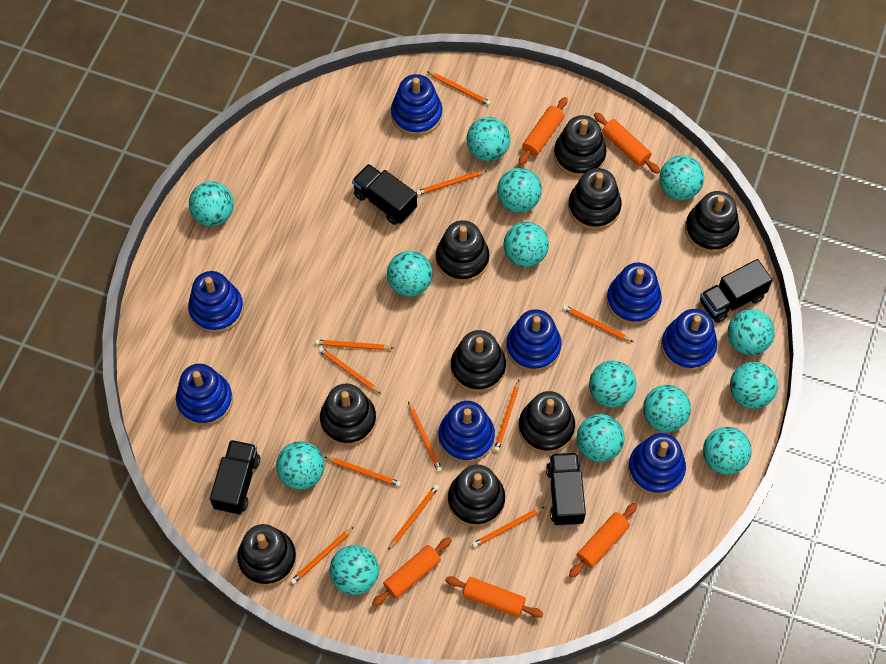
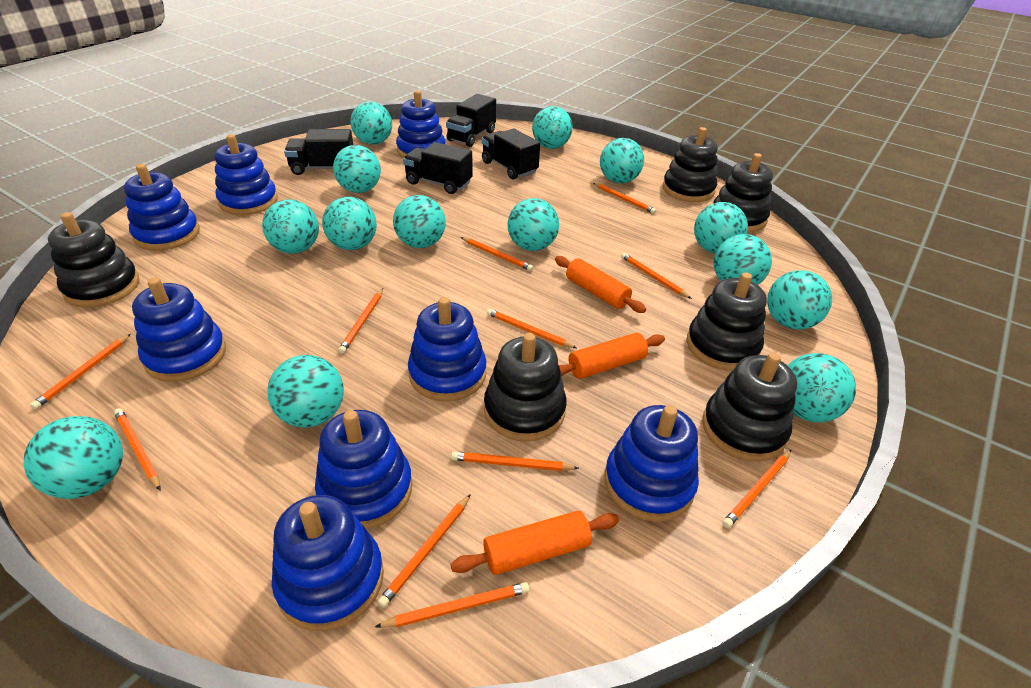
black stacking toy: [237,524,296,587] [320,384,376,446] [436,220,489,283] [448,464,505,527] [451,330,506,393] [518,391,575,454] [554,115,606,177] [568,168,622,230] [685,191,740,253] = 9 -> [48,212,139,308] [484,333,567,442] [663,127,718,202] [687,272,767,371] [702,352,797,462] [713,153,773,232] = 6
orange rolling pin: [372,537,452,607] [445,576,543,618] [518,97,568,165] [569,503,638,578] [594,112,660,174] = 5 -> [451,511,619,575] [555,256,646,313] [559,333,665,379] = 3

